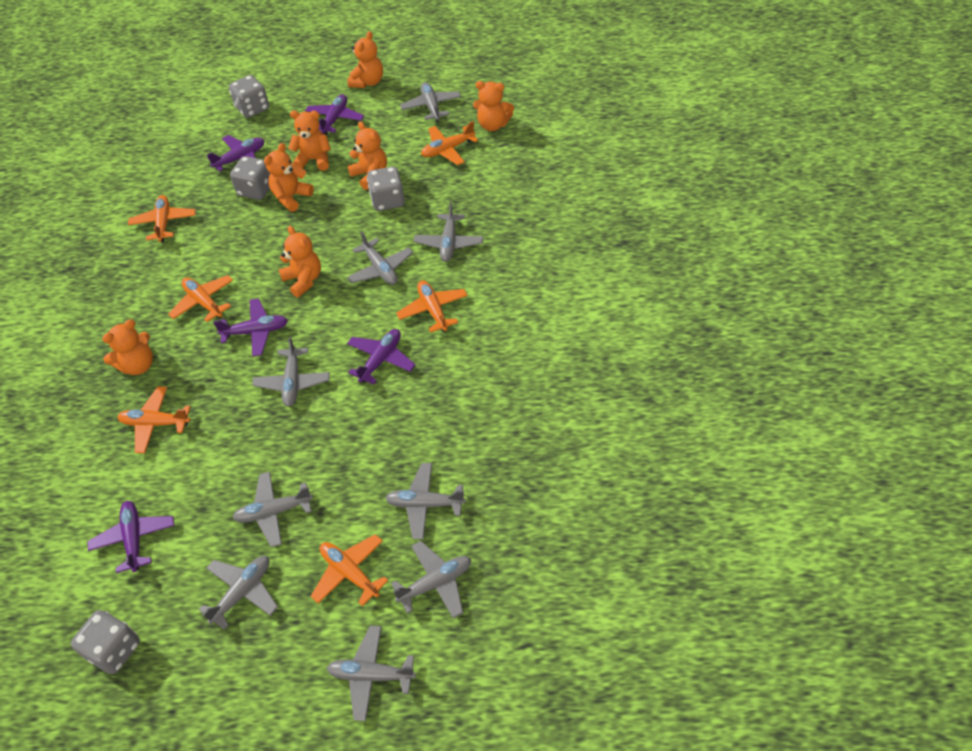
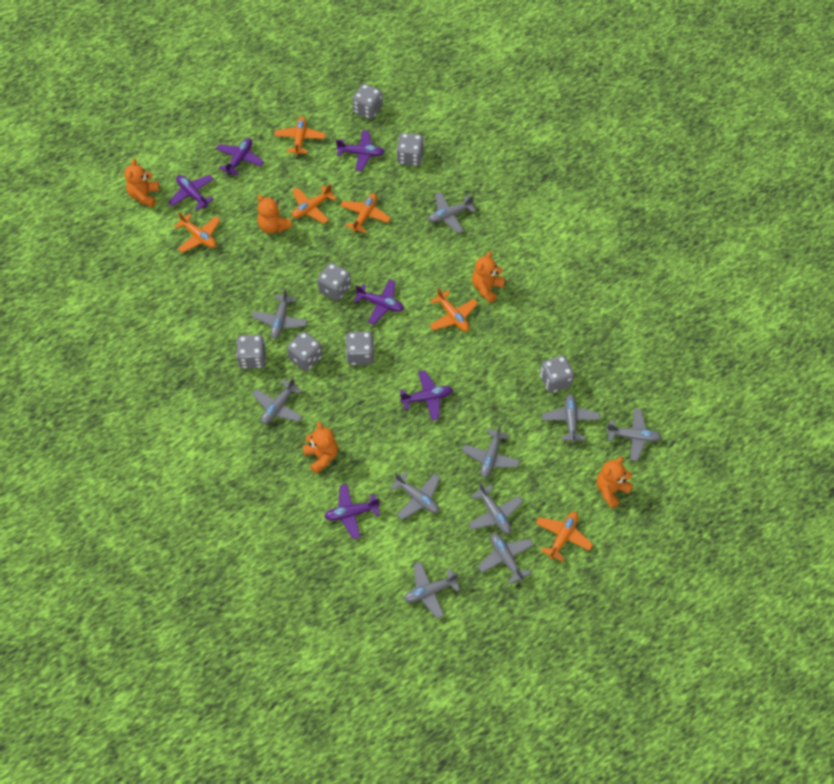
grey dice: [71,610,140,674] [229,75,269,118] [230,156,270,200] [367,167,405,211] = 4 -> [236,335,266,369] [287,332,322,371] [317,263,351,301] [346,331,374,365] [352,84,383,119] [397,133,424,166] [540,355,574,393] = 7
grey plane: [199,556,278,630] [233,472,313,547] [252,337,330,407] [327,625,416,721] [347,231,413,285] [385,463,466,539] [391,541,471,619] [400,82,461,122] [414,202,483,262] = 9 -> [252,288,307,339] [252,377,303,424] [390,472,440,520] [404,562,460,619] [428,192,476,234] [462,424,520,478] [468,483,523,534] [478,533,534,584] [542,394,600,443] [606,409,662,461] = 10
orange teddy bear: [102,319,153,375] [264,143,314,212] [278,226,321,298] [288,110,331,171] [348,31,383,88] [348,122,387,190] [473,81,514,131] = 7 -> [124,158,159,207] [257,195,292,233] [303,422,338,474] [472,251,505,303] [597,457,633,508] = 5
purple plane: [87,501,175,573] [207,135,264,172] [213,298,288,357] [305,94,364,135] [347,329,415,385] = 5 -> [168,175,214,210] [216,138,264,175] [324,484,380,539] [336,130,384,171] [354,279,404,324] [400,370,453,421] = 6

